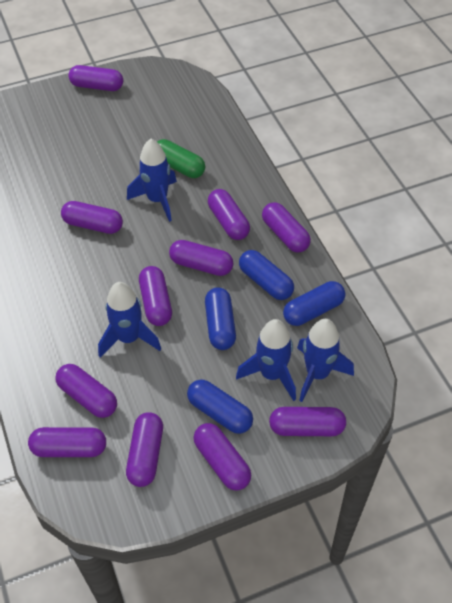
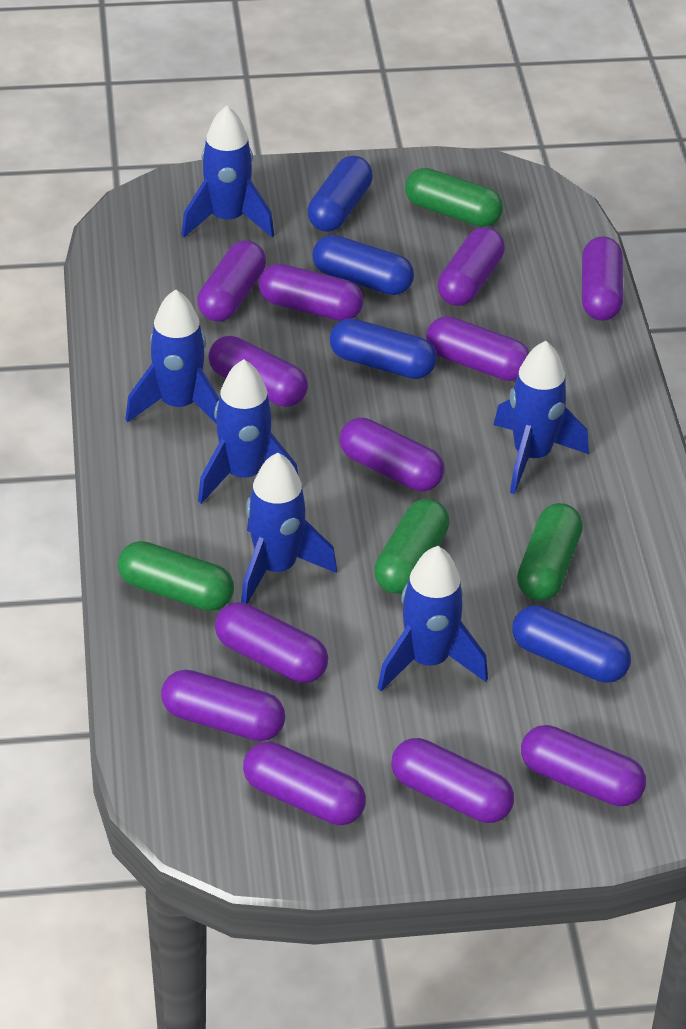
blue rocket: [98,282,161,358] [127,139,177,222] [236,319,296,401] [297,319,354,402] = 4 -> [125,289,219,424] [181,105,274,238] [198,359,298,504] [241,453,337,604] [378,546,488,691] [494,341,589,494] = 6
green capsule: [157,139,205,178] = 1 -> [118,541,234,611] [374,498,450,594] [405,168,503,227] [517,503,583,601] = 4
purple capsule: [28,427,106,457] [56,364,117,418] [61,201,123,234] [68,65,123,91] [126,412,163,487] [139,266,172,326] [169,240,233,276] [193,423,251,491] [208,189,250,240] [262,202,311,253] [269,407,346,436] = 11 -> [161,670,285,741] [197,240,266,322] [208,336,308,407] [215,602,328,683] [243,742,366,825] [258,264,363,321] [339,418,445,491] [391,738,514,823] [426,316,530,381] [438,227,505,306] [521,725,646,806] [582,236,623,321] = 12

